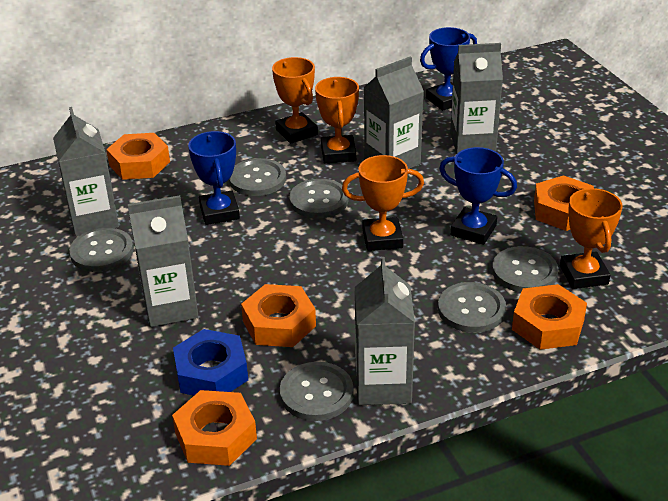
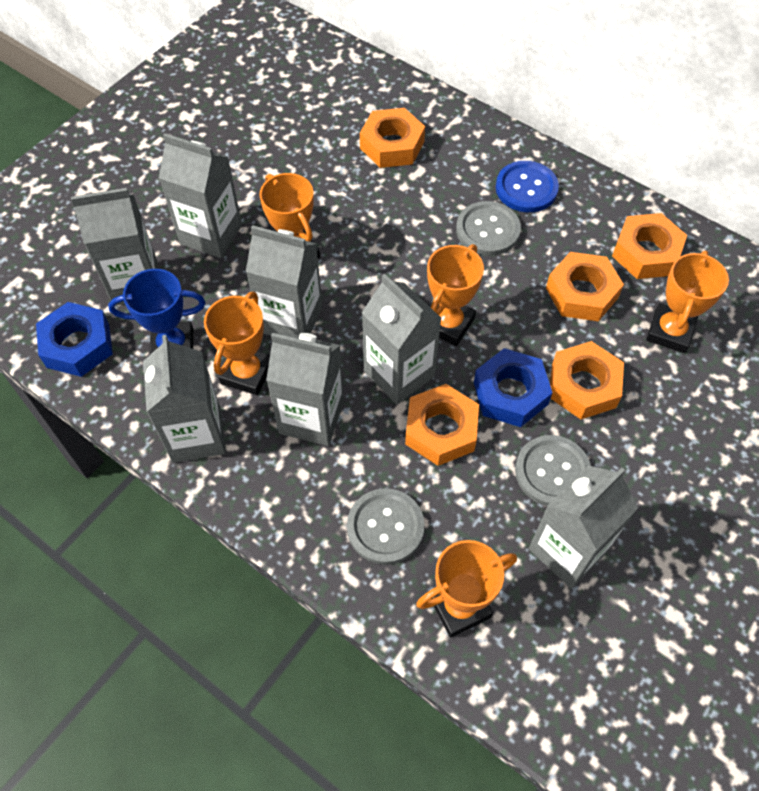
blue button: none = 0 -> [496,161,559,212] = 1
blue nut: [173,329,248,396] = 1 -> [36,302,113,377] [474,348,553,427] = 2
blue trophy: [188,131,240,225] [420,27,477,111] [439,147,517,245] = 3 -> [108,269,205,354] = 1
grey button: [69,228,133,272] [229,158,286,196] [280,362,353,421] [289,179,348,218] [438,282,506,333] [492,246,558,292] = 6 -> [347,488,425,565] [456,201,521,256] [515,435,591,506] = 3
grey carton: [53,107,119,236] [128,195,199,327] [355,257,415,405] [364,57,424,169] [450,43,503,153] = 5 -> [71,188,158,306] [143,335,226,463] [159,134,242,258] [246,225,322,336] [266,332,344,446] [362,274,442,405] [529,465,638,588] = 7
orange trophy: [272,57,318,144] [315,77,359,163] [342,155,424,251] [560,188,623,289] = 4 -> [204,292,270,395] [259,173,320,259] [416,540,517,637] [427,244,484,346] [646,251,729,353] = 5

